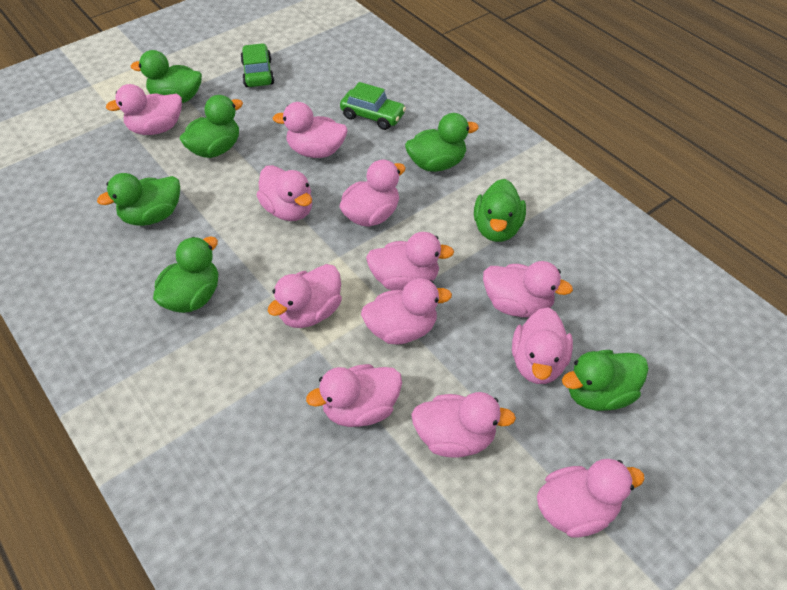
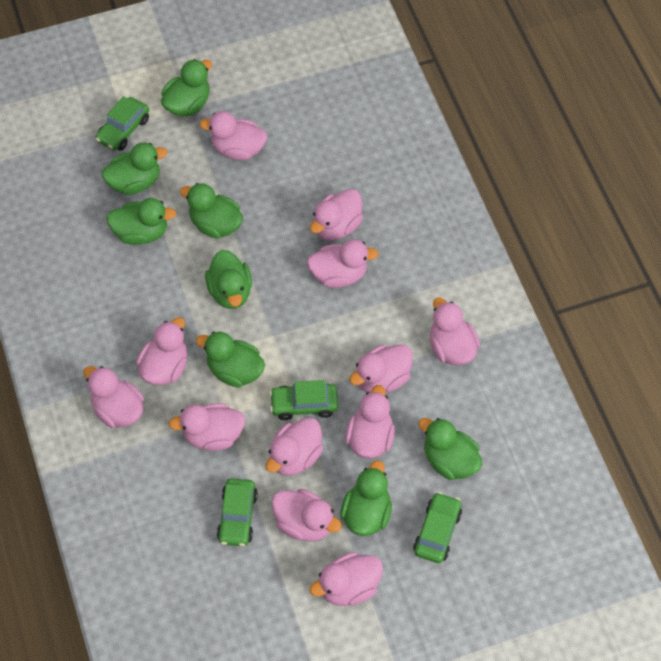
green car: [240,43,275,87] [340,82,406,130] = 2 -> [95,96,149,151] [217,478,258,546] [269,380,338,420] [413,492,462,563] = 4
green duck: [97,173,180,226] [131,50,202,103] [153,236,218,313] [180,95,243,158] [405,113,479,172] [474,179,526,242] [562,350,649,411] = 7 -> [102,142,167,195] [106,198,176,245] [161,59,212,116] [180,183,243,239] [196,332,265,387] [205,250,252,309] [340,461,392,536] [418,418,482,480] = 8

